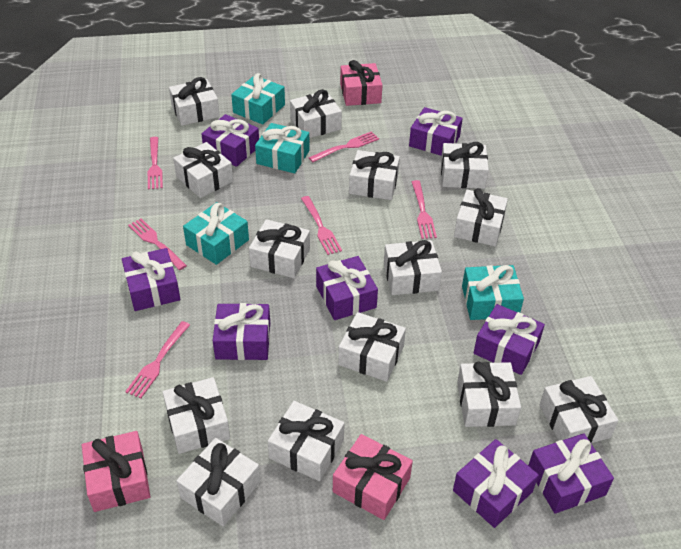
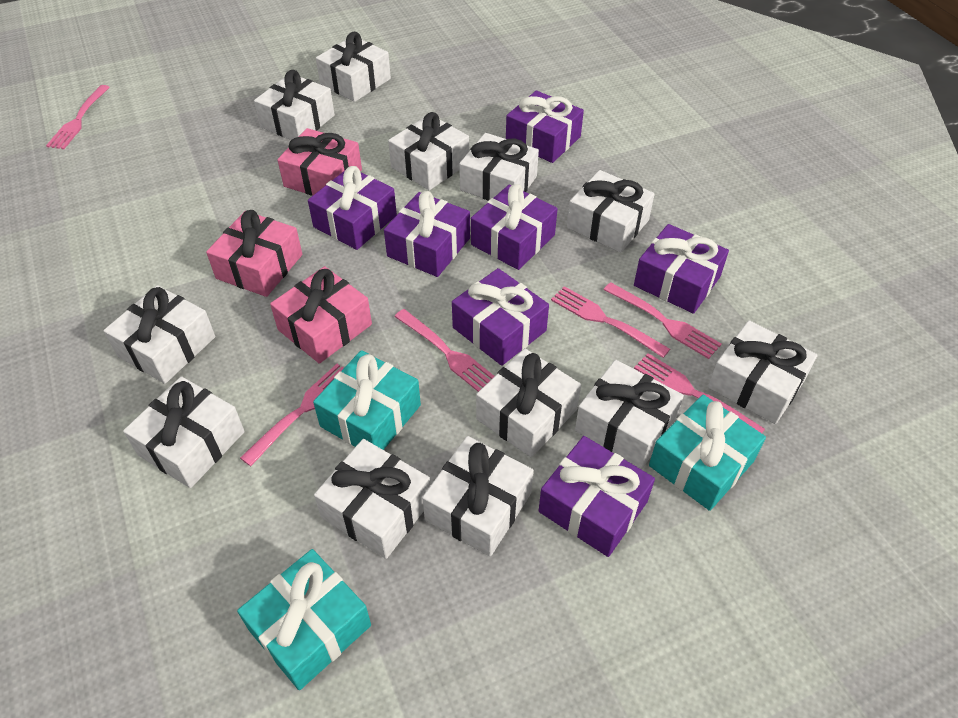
purple gift: [122,248,180,311] [201,114,259,167] [213,303,270,360] [316,256,378,320] [409,107,463,156] [453,439,539,528] [474,304,545,375] [528,433,614,514] = 8 -> [308,166,397,250] [384,191,470,277] [452,268,549,366] [471,184,558,270] [506,90,584,163] [539,436,655,557] [634,224,729,314] = 7
turquoise gift: [183,202,249,265] [231,73,285,124] [255,123,310,174] [462,265,524,320] = 4 -> [237,549,371,690] [313,350,421,450] [649,394,766,511] = 3
white gift: [163,377,230,454] [169,77,220,126] [173,142,233,198] [176,438,261,526] [249,219,310,278] [268,401,345,481] [290,89,342,138] [338,312,406,382] [349,150,400,200] [384,240,442,295] [441,142,489,189] [454,188,508,246] [457,361,521,427] [539,376,619,443] = 14 -> [103,285,215,384] [123,376,245,488] [254,70,335,140] [314,439,430,559] [316,32,391,102] [388,112,469,190] [422,436,534,557] [459,133,539,201] [476,348,581,458] [567,170,655,253] [575,360,684,469] [708,320,818,424] = 12

